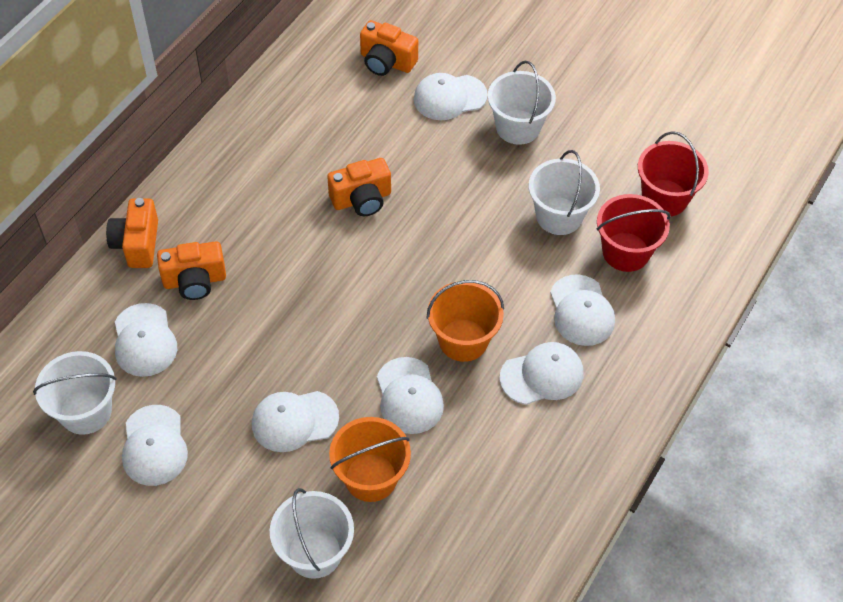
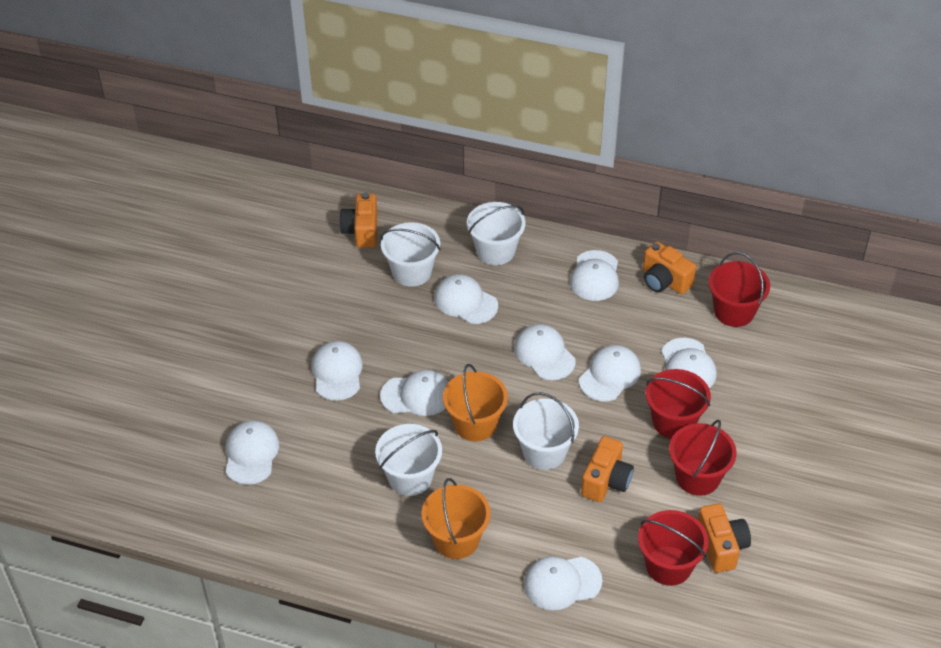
red bucket: [597,194,671,272] [638,131,709,216] = 2 -> [638,510,709,586] [645,369,711,439] [669,420,737,496] [709,252,770,327] = 4
white cap: [115,303,177,377] [122,405,188,486] [252,391,339,452] [377,357,444,434] [414,73,488,120] [500,342,583,405] [550,274,615,346] = 7 -> [225,421,279,485] [311,341,363,401] [380,370,448,416] [434,274,498,324] [514,324,576,380] [524,556,603,610] [570,250,619,301] [579,345,641,401] [661,338,717,389] = 9

